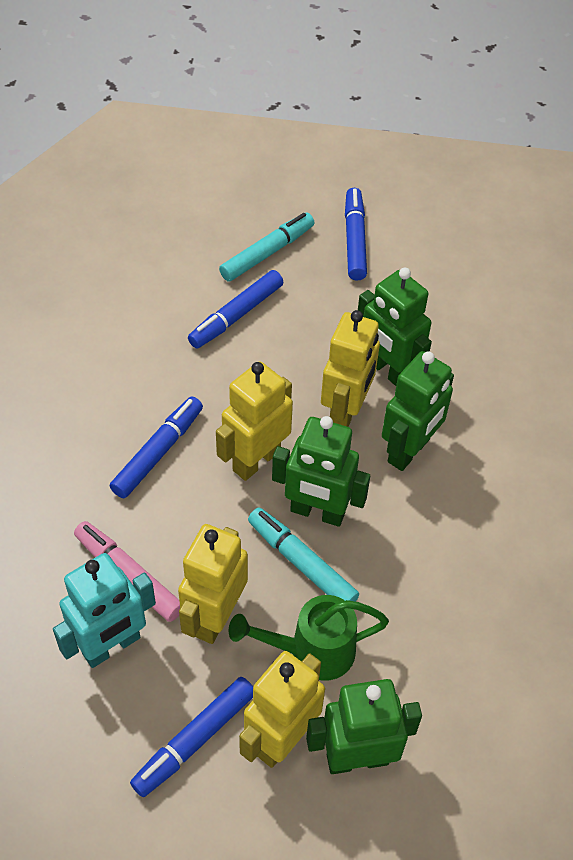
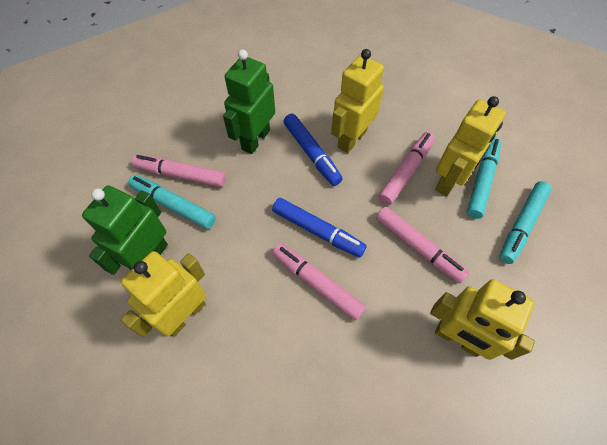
blue marker: [110,397,203,498] [130,677,253,797] [188,270,283,349] [345,188,367,280] = 4 -> [272,198,367,257] [283,114,343,186] = 2
green robot: [272,416,370,527] [306,679,422,774] [358,268,432,386] [382,351,454,471] = 4 -> [82,185,168,275] [223,49,275,154] = 2
green watering can: [229,595,389,681] = 1 -> none = 0
pink marker: [74,521,180,622] = 1 -> [132,155,226,187] [272,243,366,321] [376,207,469,283] [378,132,435,205] = 4
turquoise marker: [219,213,314,282] [248,507,359,602] = 2 -> [128,175,216,229] [467,138,501,219] [499,181,552,264] = 3
turquoise robot: [53,553,156,668] = 1 -> none = 0

